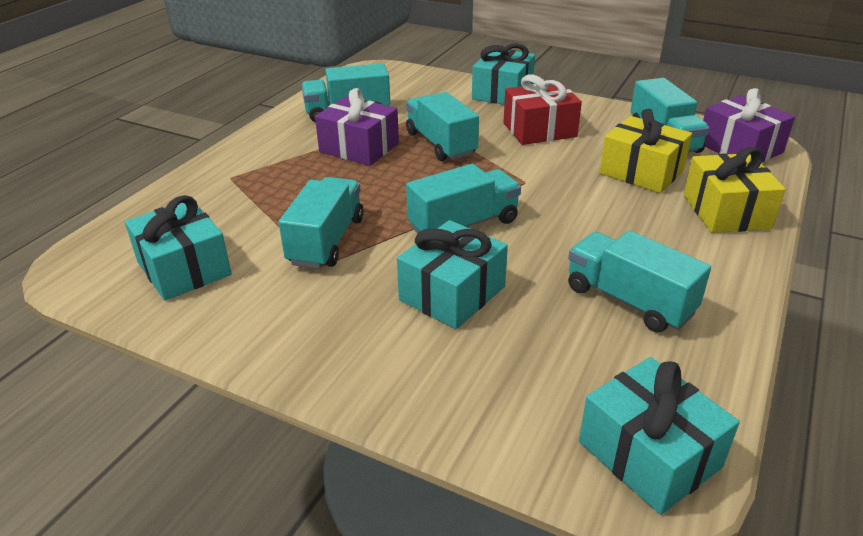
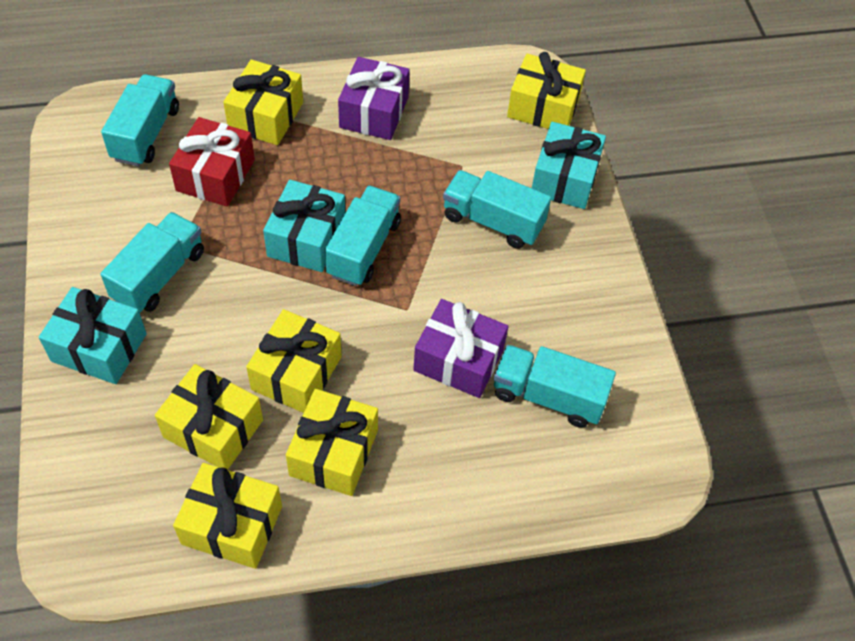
turquoise gift: [125,195,232,301] [397,220,508,329] [472,43,535,105] [579,357,740,515] = 4 -> [39,287,147,384] [263,180,345,272] [532,122,606,209] = 3
turquoise truck: [279,177,364,269] [302,63,390,122] [406,92,479,161] [406,164,521,233] [568,231,711,332] [630,78,710,153] = 6 -> [101,74,179,166] [101,212,204,313] [325,186,401,286] [443,170,551,249] [494,345,616,428] = 5
yellow gift: [600,109,692,193] [684,147,786,233] = 2 -> [155,364,263,470] [173,463,282,569] [223,60,303,145] [246,309,342,413] [286,389,378,496] [507,52,586,129] = 6

